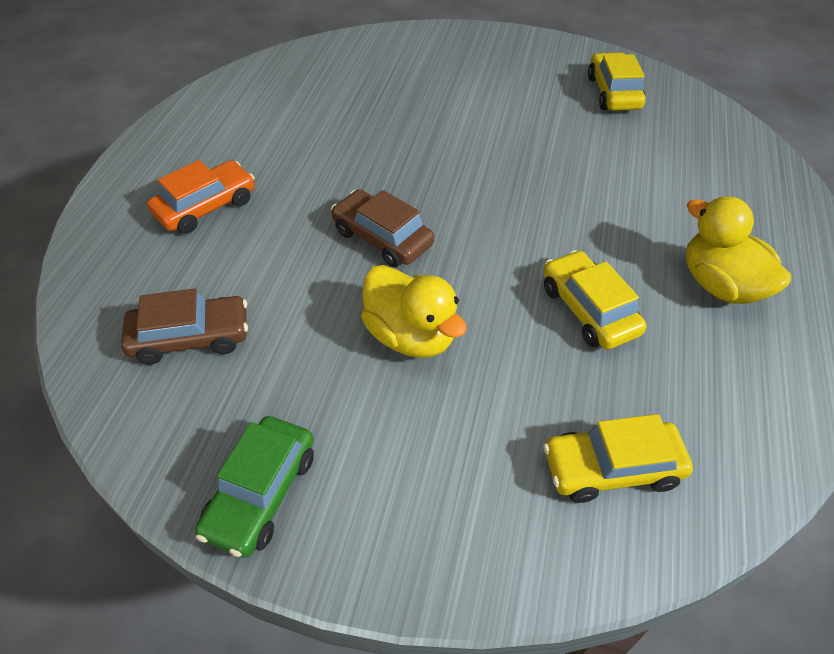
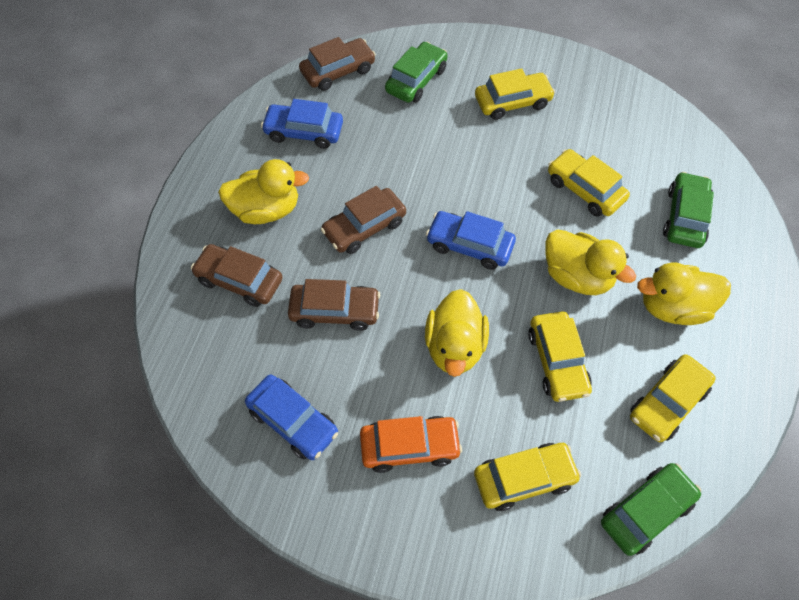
blue car: none = 0 -> [245,374,338,460] [261,99,343,149] [426,211,516,270] = 3
brown car: [121,288,248,365] [331,189,434,267] = 2 -> [191,244,283,307] [288,279,380,331] [299,37,376,91] [321,186,406,254] = 4
green car: [195,416,314,558] = 1 -> [385,42,448,103] [601,463,701,556] [663,172,714,248] = 3
yellow car: [543,250,646,349] [543,414,693,503] [588,52,645,111] = 3 -> [474,443,581,511] [475,68,555,120] [528,311,592,402] [548,149,630,217] [630,354,716,442] = 5
yellow duck: [361,265,467,358] [686,196,791,304] = 2 -> [218,159,309,224] [425,289,489,377] [545,229,636,295] [637,262,731,325] = 4

